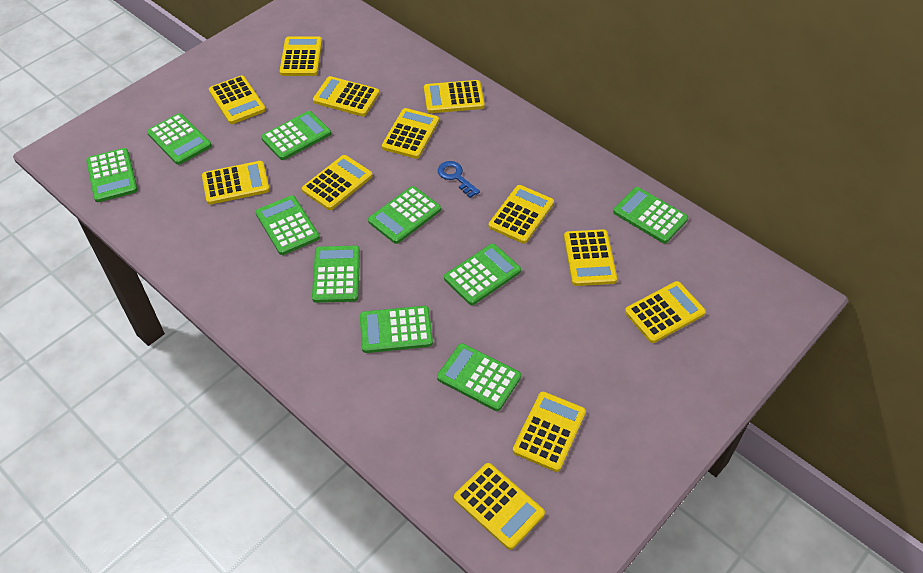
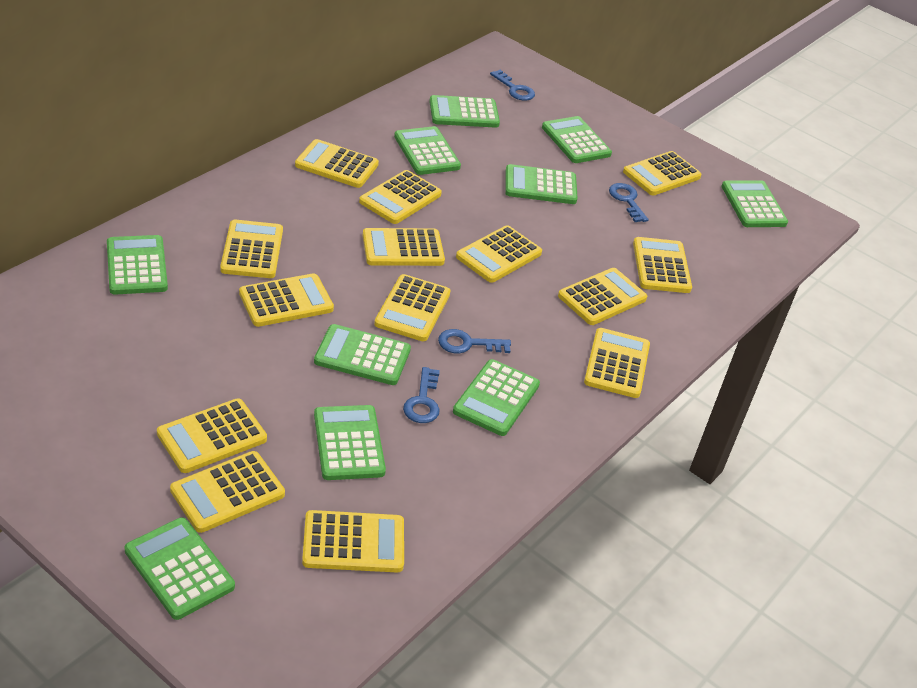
blue key: [438,161,480,198] = 1 -> [403,367,440,423] [438,329,511,354] [490,70,535,101] [609,183,649,222] = 4
yellow calculator: [202,161,270,205] [209,76,266,124] [280,36,322,76] [302,155,373,210] [313,76,380,116] [382,108,439,159] [424,80,485,113] [454,463,545,550] [489,185,554,244] [513,392,586,472] [564,229,617,286] [625,281,706,343] = 12 -> [157,398,267,473] [170,451,285,533] [220,220,283,278] [239,273,334,327] [295,139,379,188] [302,510,404,573] [359,170,442,224] [363,228,445,266] [374,274,451,341] [456,225,542,283] [558,268,647,325] [584,328,650,398] [623,151,702,196] [633,237,692,293] = 14

